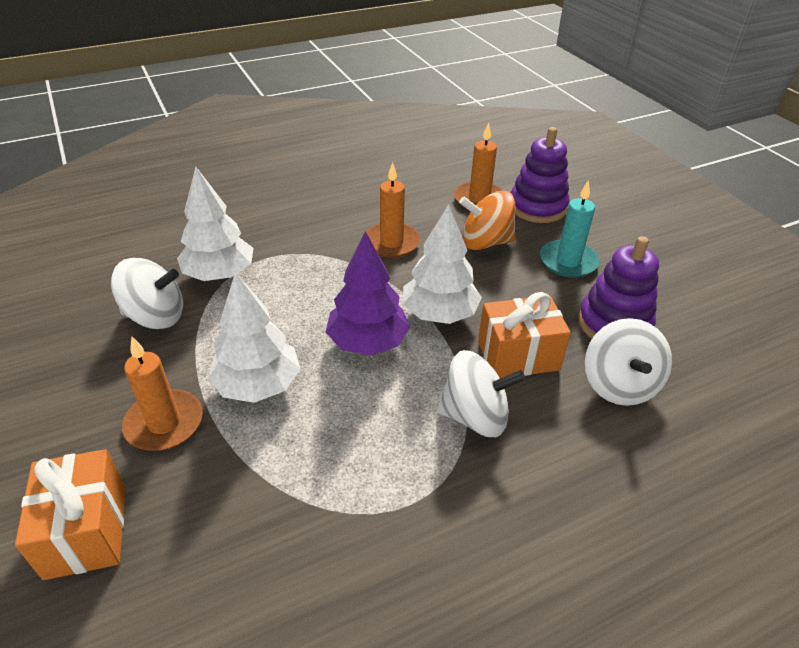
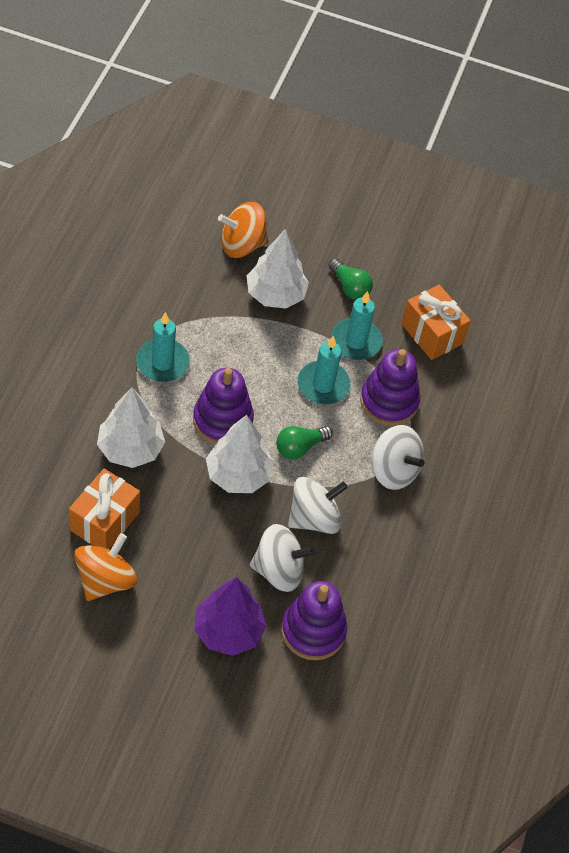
green light bulb: none = 0 -> [276,426,333,459] [329,258,373,300] = 2
orange candle: [122,337,203,451] [366,162,420,258] [454,122,503,209] = 3 -> none = 0
orange spinning top: [459,190,516,250] = 1 -> [74,533,137,601] [218,202,268,258] = 2
purple stacking toy: [511,127,570,223] [578,236,659,339] = 2 -> [193,368,254,444] [281,581,347,660] [360,349,420,426] = 3
turquoise candle: [540,180,599,278] = 1 -> [136,312,190,382] [297,336,351,404] [331,291,383,360] = 3

